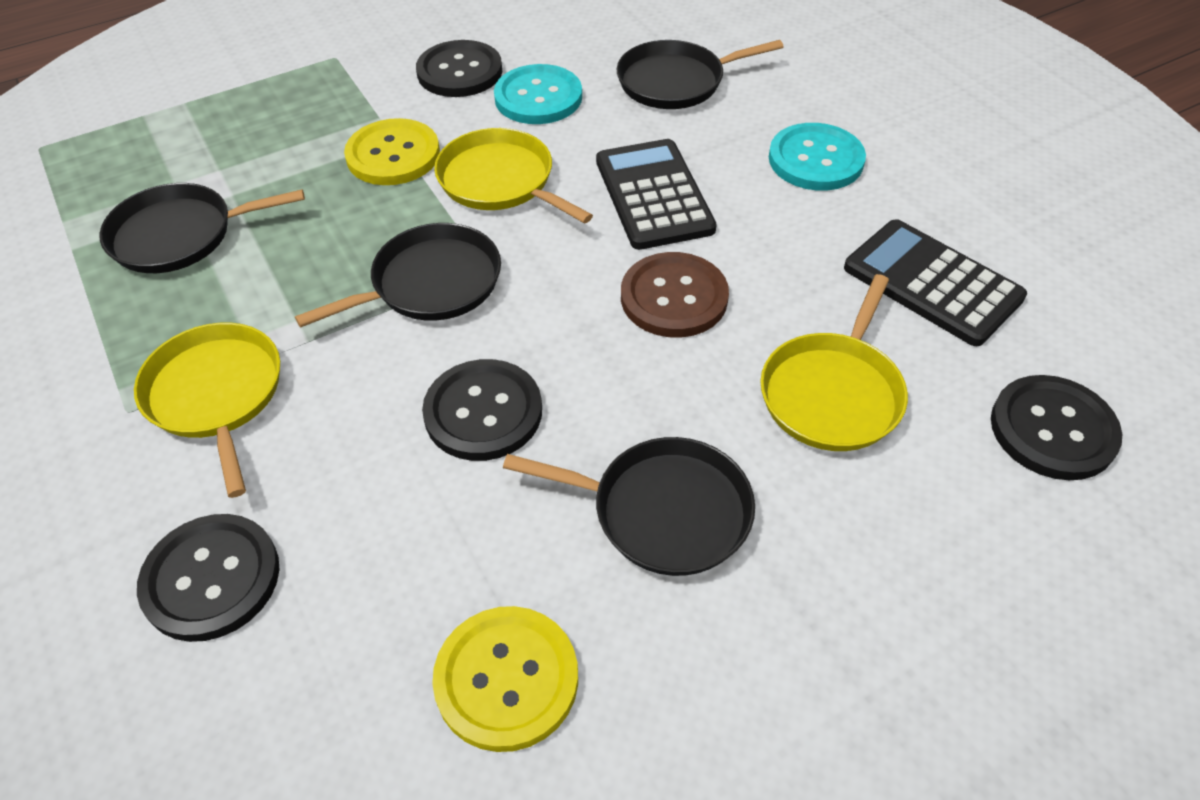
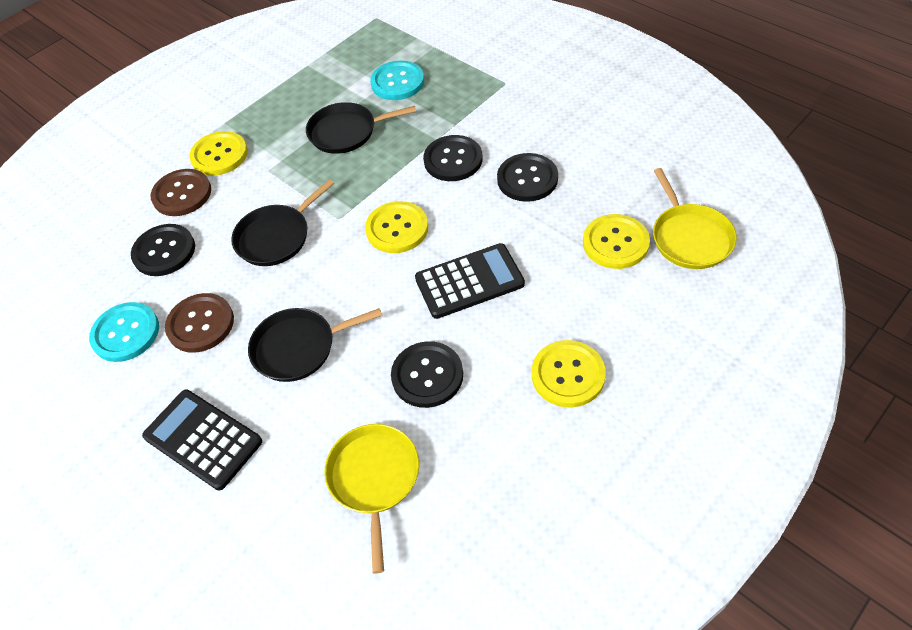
black pan: [99,183,305,273] [295,223,501,327] [503,437,755,576] [616,40,783,109] = 4 -> [231,179,334,266] [248,308,382,382] [306,102,416,154] = 3
brown button: [621,252,729,338] = 1 -> [151,169,211,216] [165,293,234,353] = 2
yellow button: [344,118,440,185] [432,606,578,752] = 2 -> [189,131,248,176] [365,201,428,253] [532,340,606,407] [583,214,650,269] = 4
yellow pan: [134,323,280,498] [434,128,593,223] [760,274,908,451] = 3 -> [324,424,419,573] [653,168,737,269] = 2

